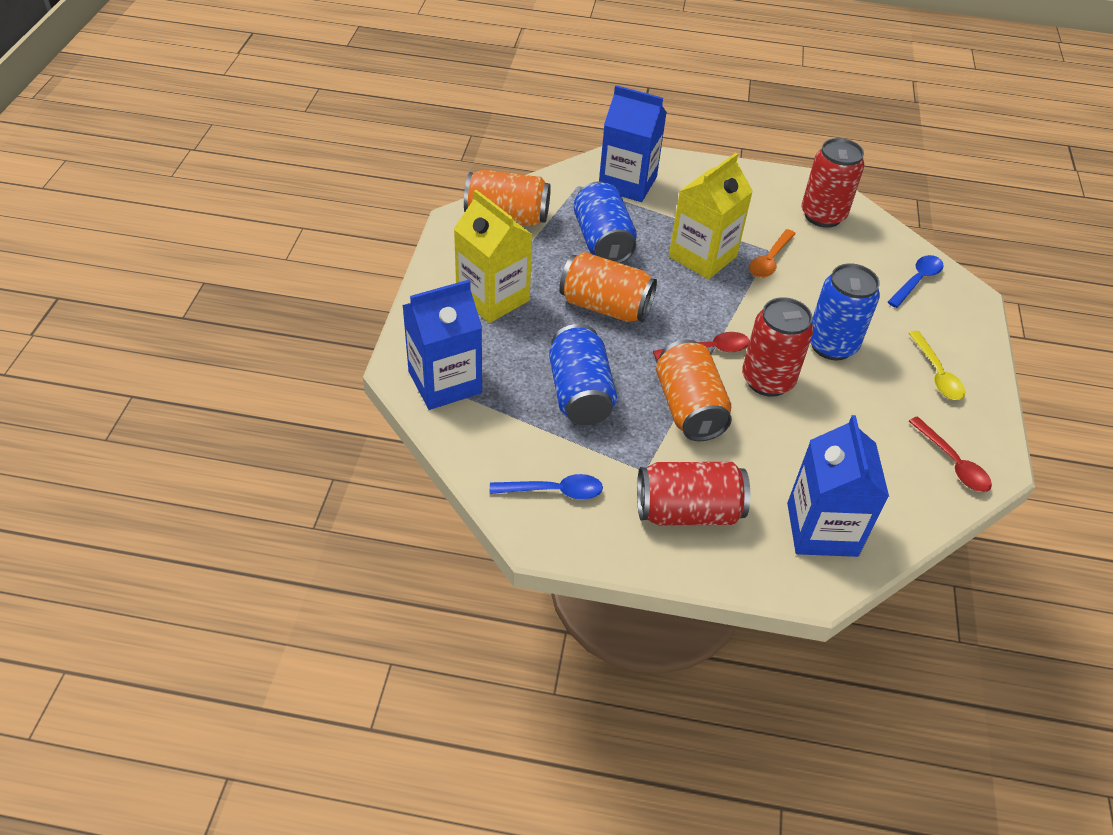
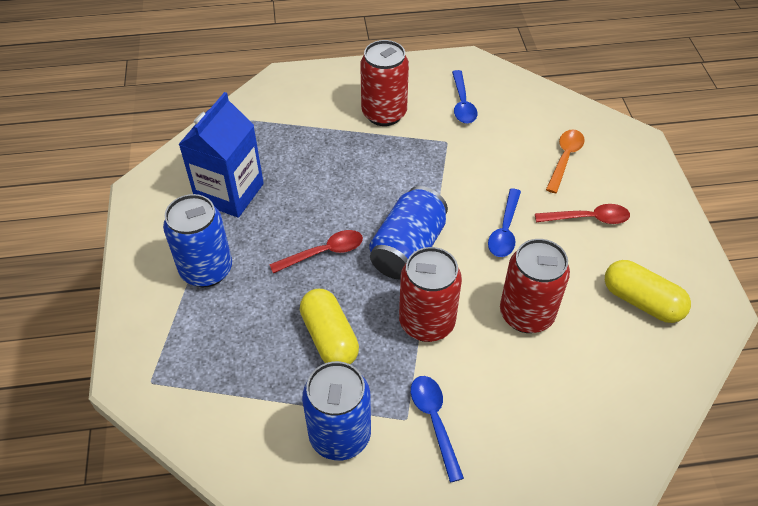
blue carton: [402,280,482,410] [599,85,667,202] [787,415,889,557] = 3 -> [179,92,264,218] = 1
blue spoon: [490,474,603,500] [888,255,944,308] = 2 -> [411,376,464,483] [452,70,477,123] [488,188,521,257] = 3
orange can: [464,170,551,227] [559,252,657,322] [656,339,732,441] = 3 -> none = 0
yellow capsule: none = 0 -> [300,289,359,364] [605,260,691,323] = 2
yellow carton: [454,190,533,323] [669,153,753,279] = 2 -> none = 0
yellow spoon: [909,331,965,400] = 1 -> none = 0

